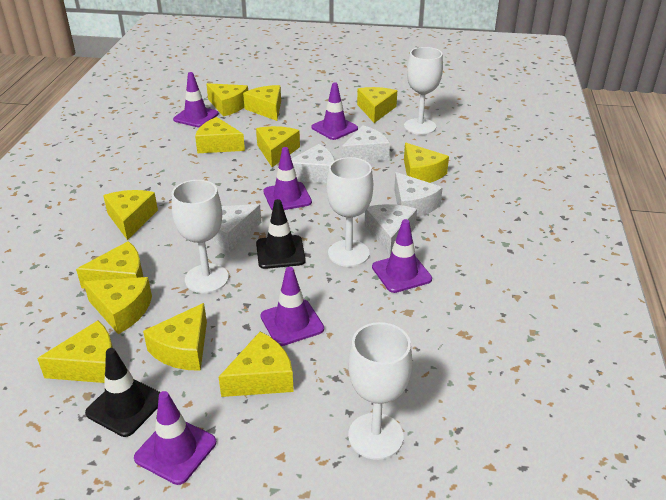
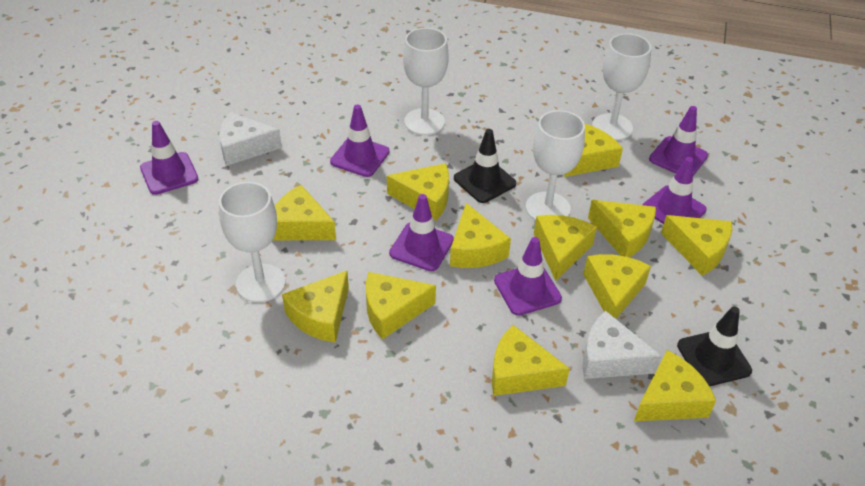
white cheese: [211,204,261,252] [291,144,335,183] [342,125,390,162] [365,204,417,256] [394,172,443,217] = 5 -> [219,112,282,166] [582,311,662,379] = 2

